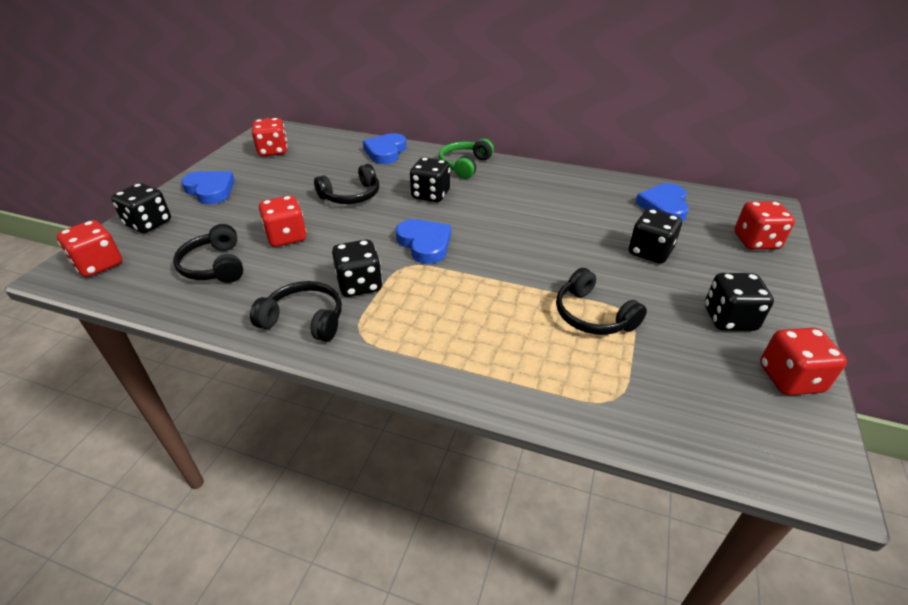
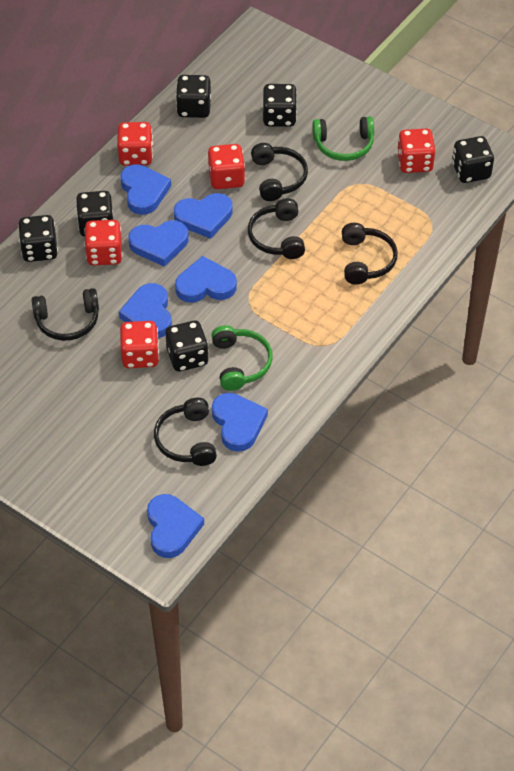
black dice: [111,183,171,233] [332,239,383,297] [410,157,450,202] [629,209,682,263] [705,273,774,331] = 5 -> [18,215,58,262] [76,191,113,237] [166,321,209,372] [176,75,211,118] [263,84,297,127] [452,136,494,183] = 6
black headphones: [173,224,243,283] [250,281,342,342] [314,164,379,204] [556,268,647,335] = 4 -> [32,288,99,341] [154,398,217,466] [248,198,305,259] [251,143,308,201] [342,223,398,285] = 5
blue heart: [181,171,235,204] [363,133,407,164] [396,219,451,264] [635,183,689,222] = 4 -> [119,283,172,338] [121,164,171,215] [128,220,189,267] [147,494,204,558] [174,193,233,239] [175,256,237,303] [212,393,268,452] = 7
green headphones: [439,139,494,179] = 1 -> [211,325,273,391] [312,116,374,161] = 2

